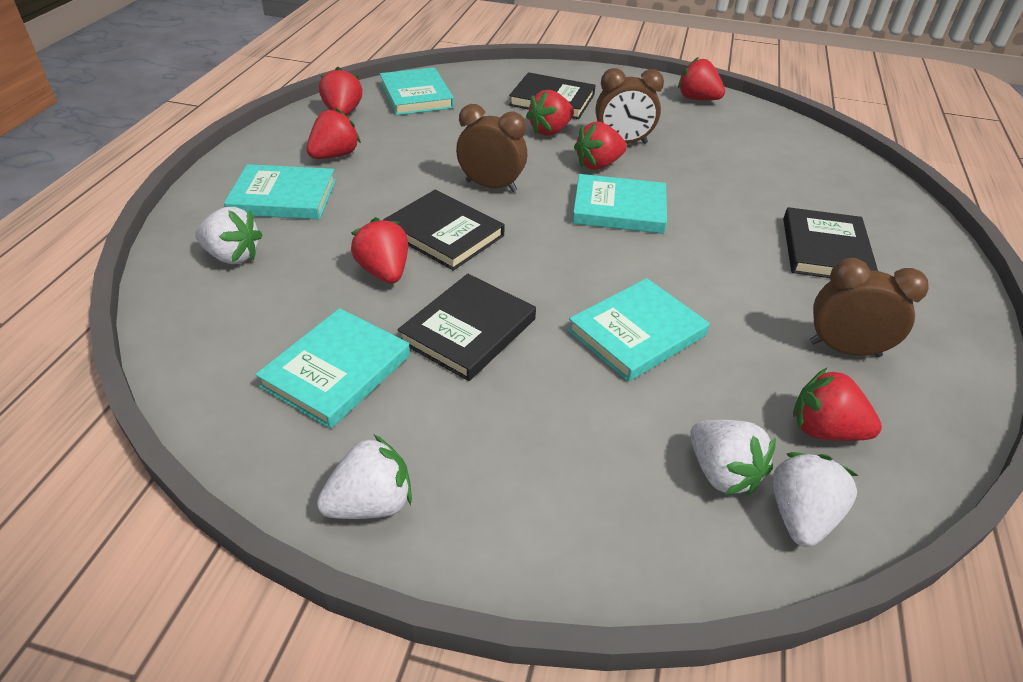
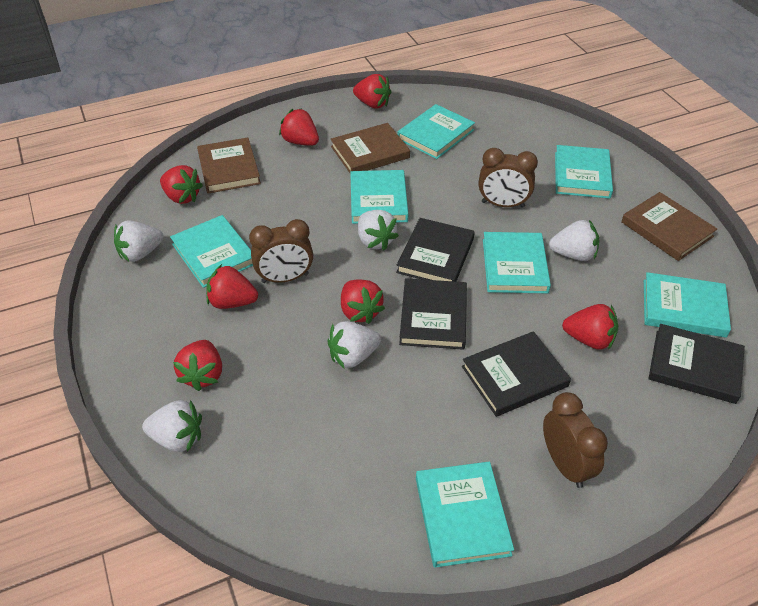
brown book: none = 0 -> [197,138,261,194] [331,123,410,173] [621,192,717,261] = 3
turquoise book: [224,164,336,219] [255,308,410,429] [380,67,454,115] [568,278,710,382] [572,174,667,234] = 5 -> [170,215,253,288] [350,170,408,224] [397,104,475,159] [416,462,514,568] [483,232,551,294] [555,145,613,199] [644,272,731,338] = 7
white strawberry: [195,207,262,264] [317,435,412,519] [690,420,776,495] [772,452,858,547] = 4 -> [114,220,164,262] [142,400,202,452] [327,321,381,369] [358,210,399,251] [549,220,600,261] = 5

